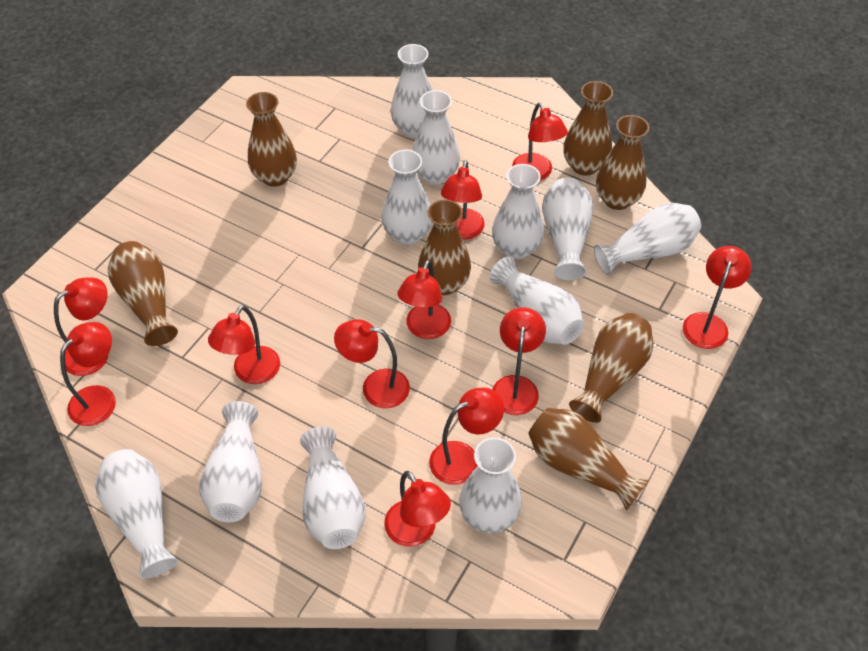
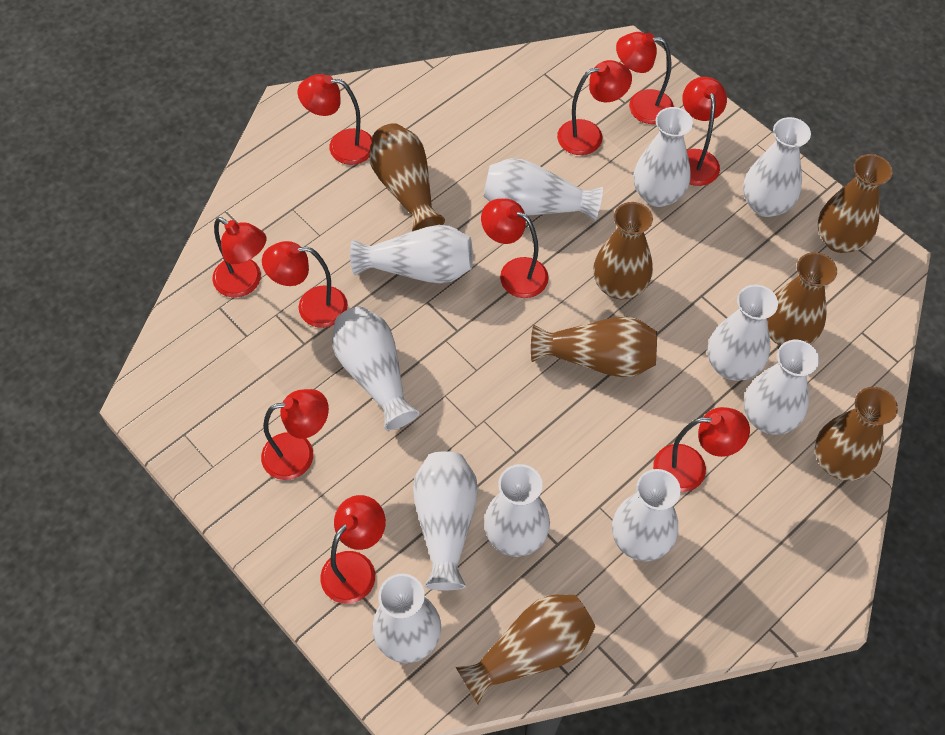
red lamp: [54,278,108,376] [60,322,116,426] [208,305,280,384] [334,319,410,408] [384,471,451,547] [398,260,451,339] [429,387,504,485] [441,160,484,240] [492,307,546,415] [512,103,568,181] [683,246,752,349] = 11 -> [213,217,266,298] [261,389,329,480] [262,241,348,328] [298,74,372,165] [320,495,386,604] [481,199,549,298] [557,60,632,155] [616,32,674,124] [653,407,750,492] [682,77,727,186] = 10

